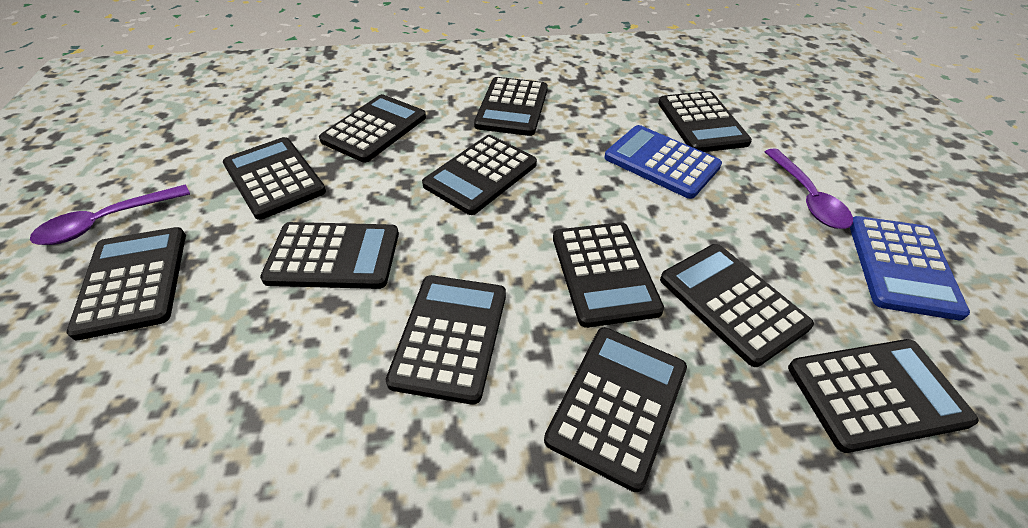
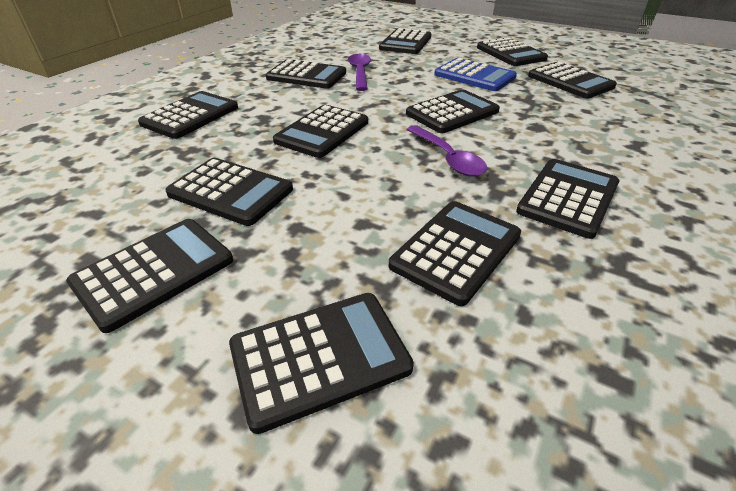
blue calculator: [605,125,722,199] [850,216,970,320] = 2 -> [434,58,517,91] = 1

